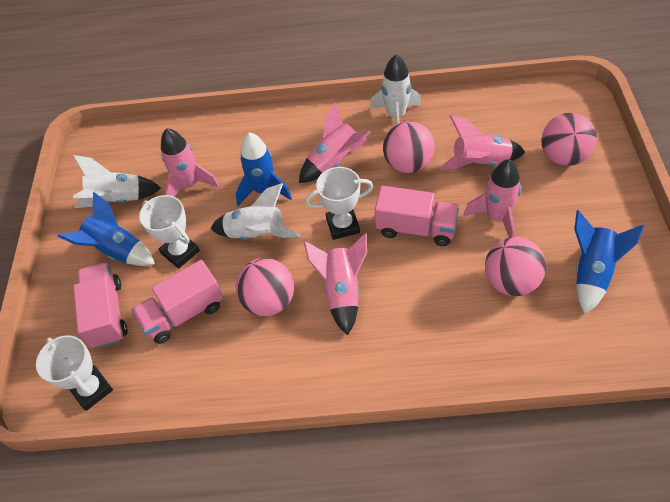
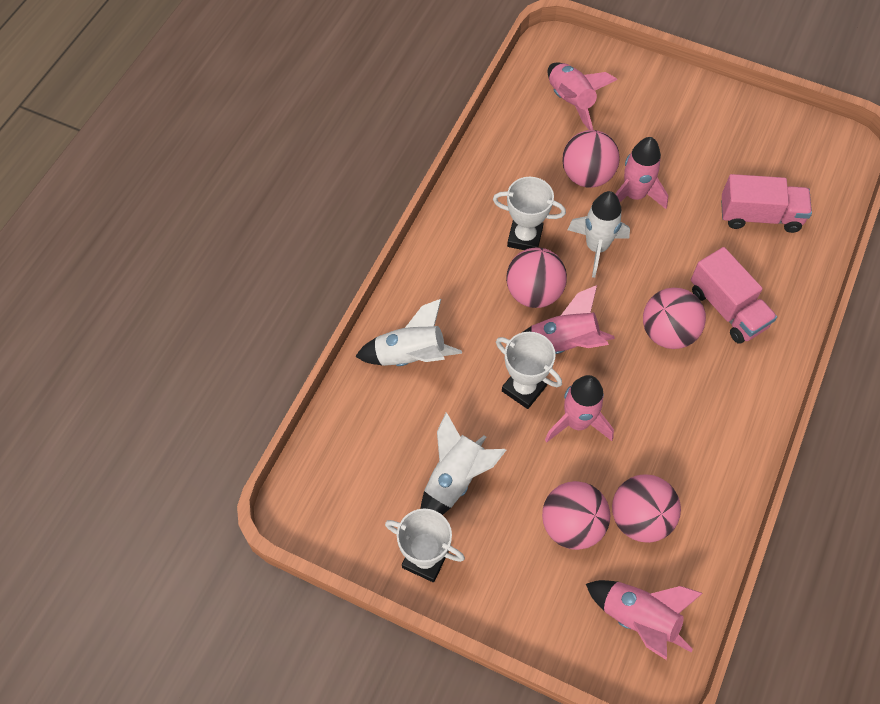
blue rocket: [58,192,155,266] [236,132,292,206] [574,210,644,314] = 3 -> none = 0
pink ball: [235,258,294,316] [383,121,435,173] [485,237,546,296] [541,113,597,166] = 4 -> [506,247,567,308] [542,481,610,550] [562,130,620,188] [612,474,681,543] [643,288,706,349] = 5
pink truck: [73,262,127,348] [131,260,224,344] [375,186,459,246] = 3 -> [691,247,777,344] [721,174,812,233] = 2

